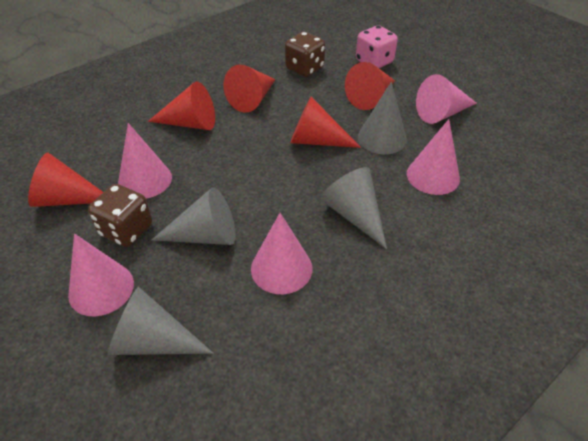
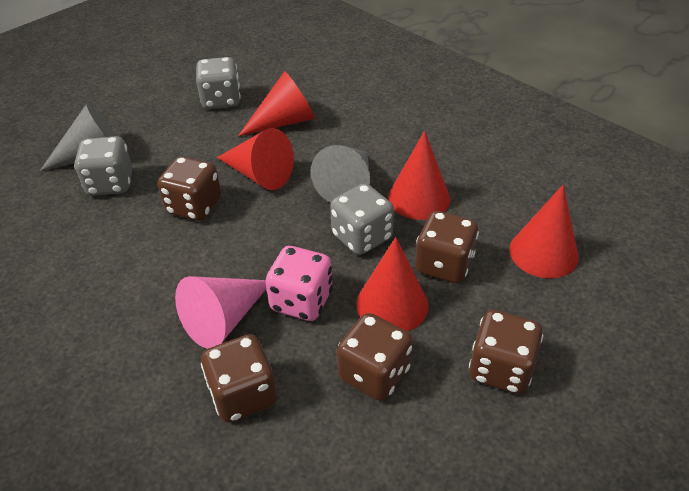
brown dice: [88,184,152,247] [285,32,325,77] = 2 -> [158,156,221,221] [201,334,277,423] [337,313,413,401] [415,211,479,283] [469,310,543,394] = 5
grey cone: [108,286,214,355] [152,187,236,245] [321,167,387,249] [358,82,407,154] = 4 -> [40,103,116,171] [311,145,370,203] = 2
grey dice: none = 0 -> [74,136,132,196] [196,57,241,109] [331,183,394,255] = 3
pink cone: [68,234,134,316] [118,123,172,198] [251,213,312,294] [407,119,460,195] [416,74,477,124] = 5 -> [175,276,267,349] = 1

